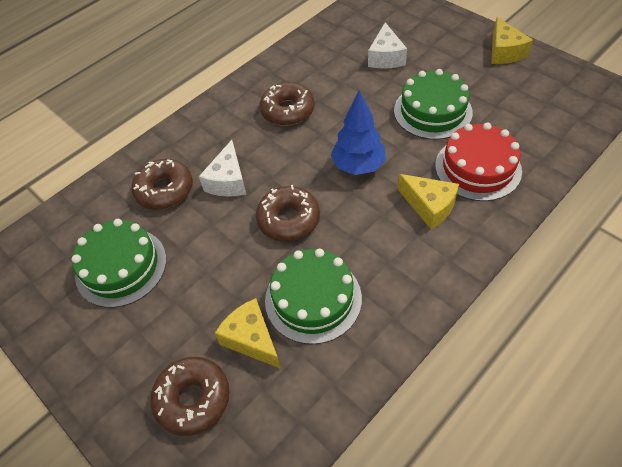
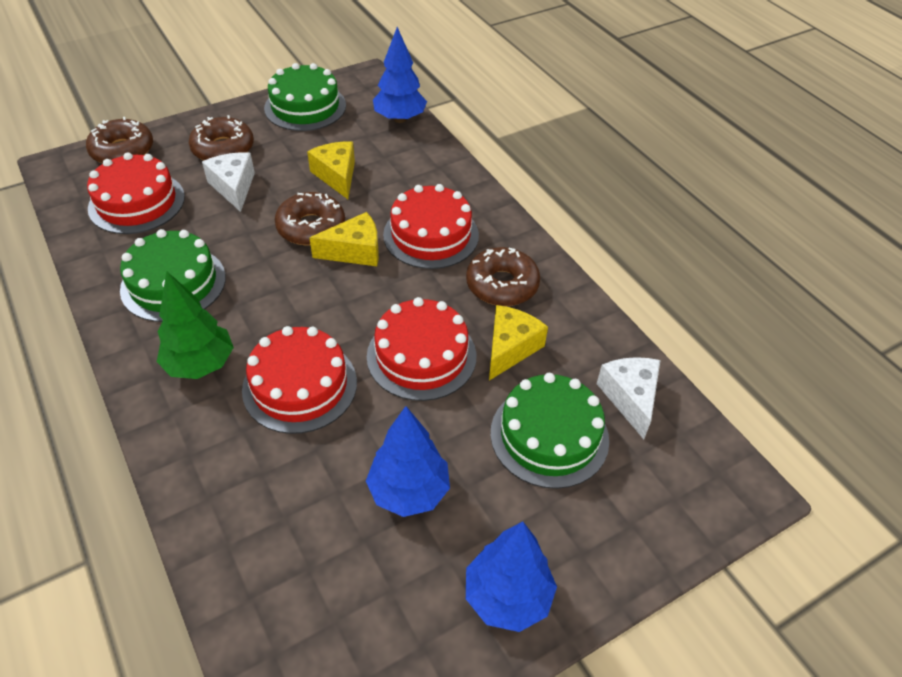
blue tree: [331,90,386,175] = 1 -> [366,406,450,517] [373,27,427,123] [466,522,557,632] = 3
green tree: none = 0 -> [157,271,234,379] = 1
red cake: [435,123,522,201] = 1 -> [87,152,185,234] [242,326,357,434] [367,297,476,401] [383,184,479,269] = 4

